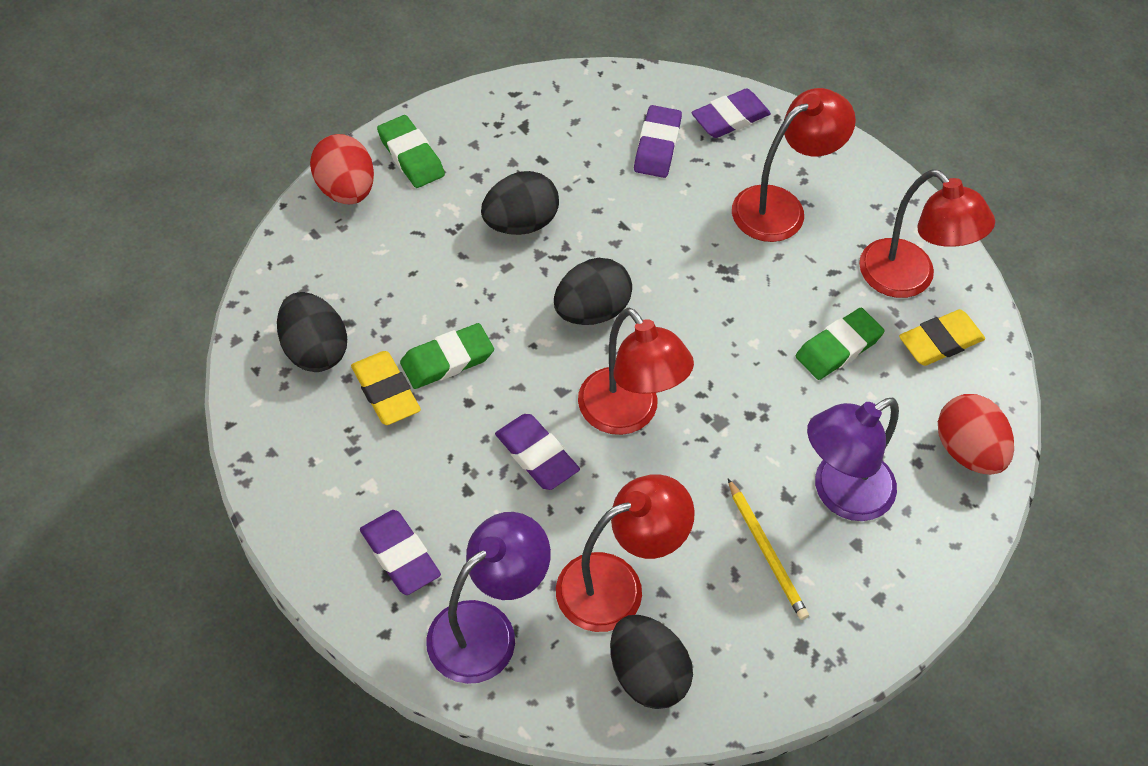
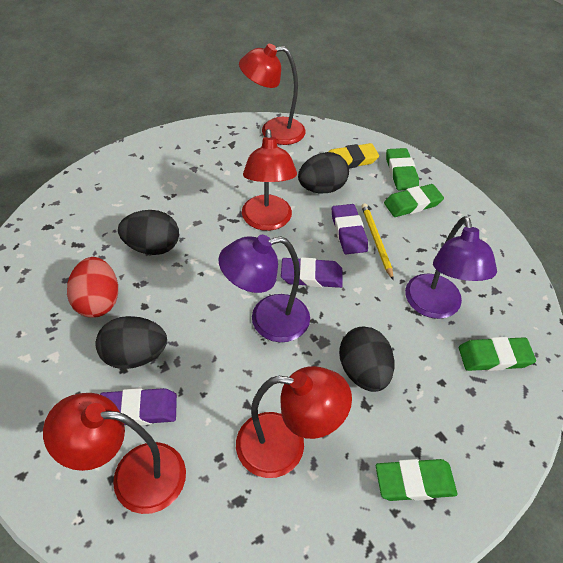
green eraser: [377,115,445,188] [400,323,494,389] [796,308,885,380] = 3 -> [376,459,457,501] [384,184,444,217] [386,148,419,190] [459,337,536,371] = 4
purple eraser: [360,510,441,595] [495,414,580,490] [634,105,682,178] [691,88,771,138] = 4 -> [100,388,177,425] [281,257,343,288] [332,204,368,254] = 3
red egg: [310,134,374,204] [938,394,1014,475] = 2 -> [67,257,118,318] = 1
yellow eraser: [351,351,421,425] [899,309,985,366] = 2 -> [328,143,379,168] = 1

